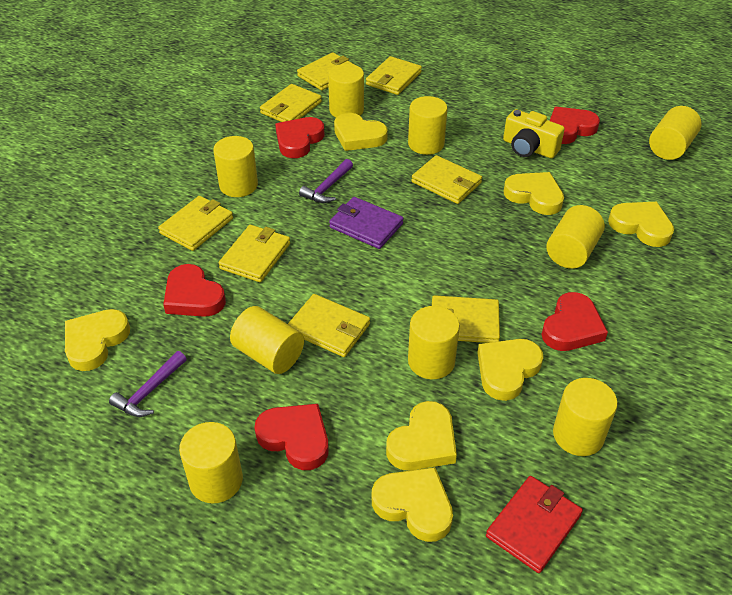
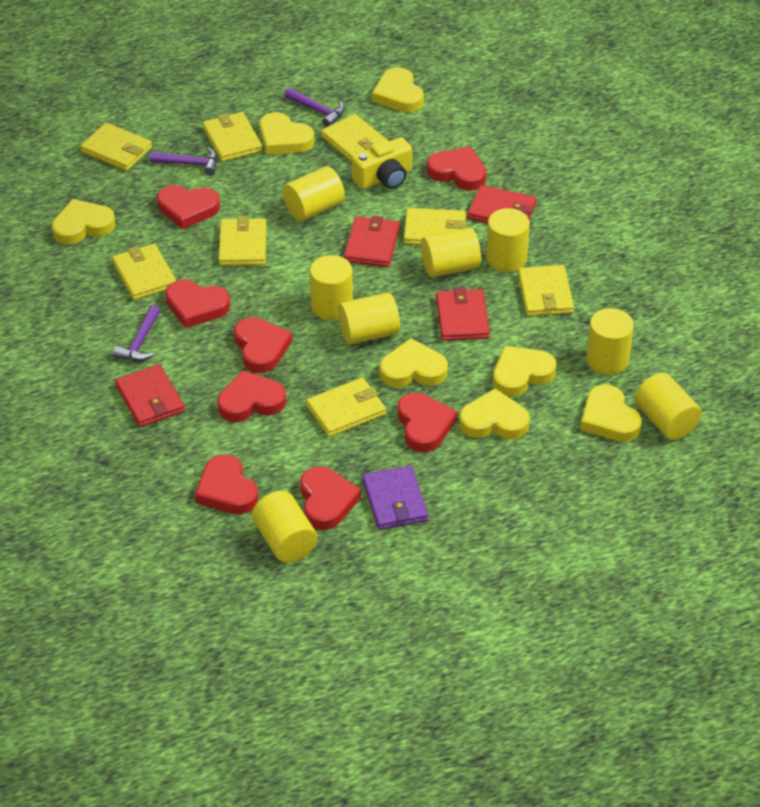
purple hammer: [109,351,187,417] [299,159,353,203] = 2 -> [113,305,160,361] [150,147,218,176] [284,88,345,127] = 3
red heart: [163,264,226,317] [255,404,329,470] [275,117,325,158] [541,292,608,351] [550,107,600,144] = 5 -> [157,185,220,229] [165,280,230,328] [195,454,258,514] [218,370,286,422] [234,317,292,373] [300,467,361,530] [398,393,457,452] [427,147,487,190] = 8
red wallet: [486,476,583,573] = 1 -> [115,364,185,427] [344,216,400,267] [436,287,490,341] [467,185,537,223] = 4
yellow cylinder: [179,422,243,504] [213,136,258,197] [230,306,304,374] [328,64,364,117] [408,96,448,155] [408,306,460,379] [546,205,605,269] [553,378,618,456] [649,106,702,160] = 9 -> [252,491,318,563] [283,166,345,221] [310,255,353,320] [338,292,400,345] [421,228,481,277] [486,208,530,272] [586,308,634,375] [635,373,702,440] = 8

